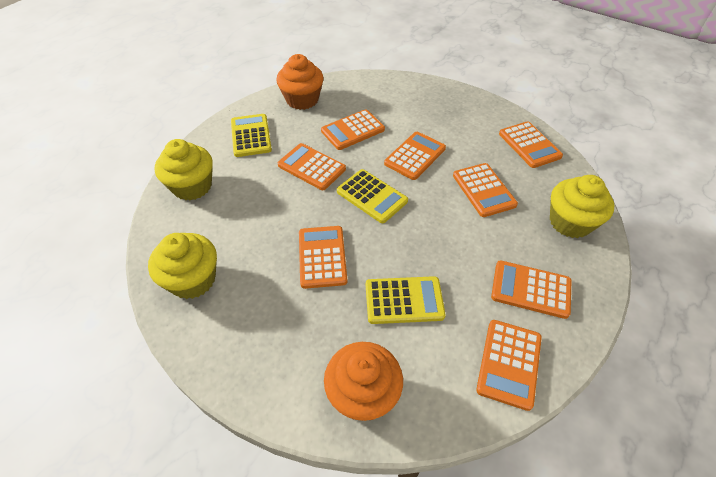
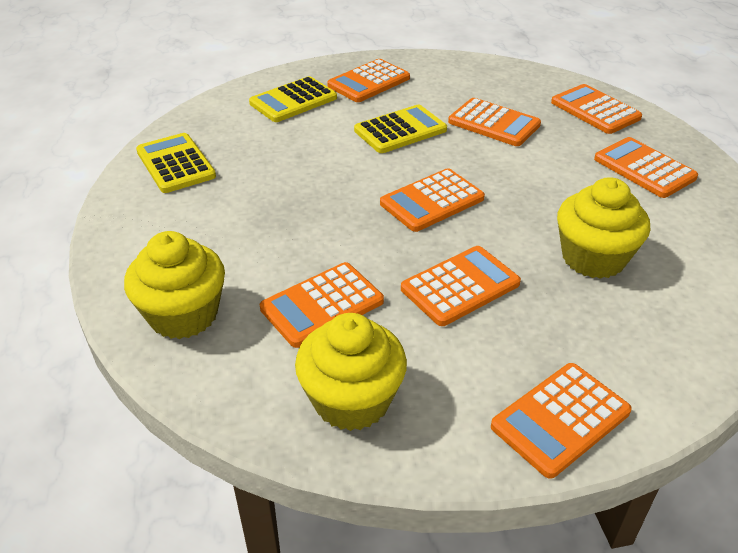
orange cupcake: [276,54,323,110] [324,342,403,421] = 2 -> none = 0

